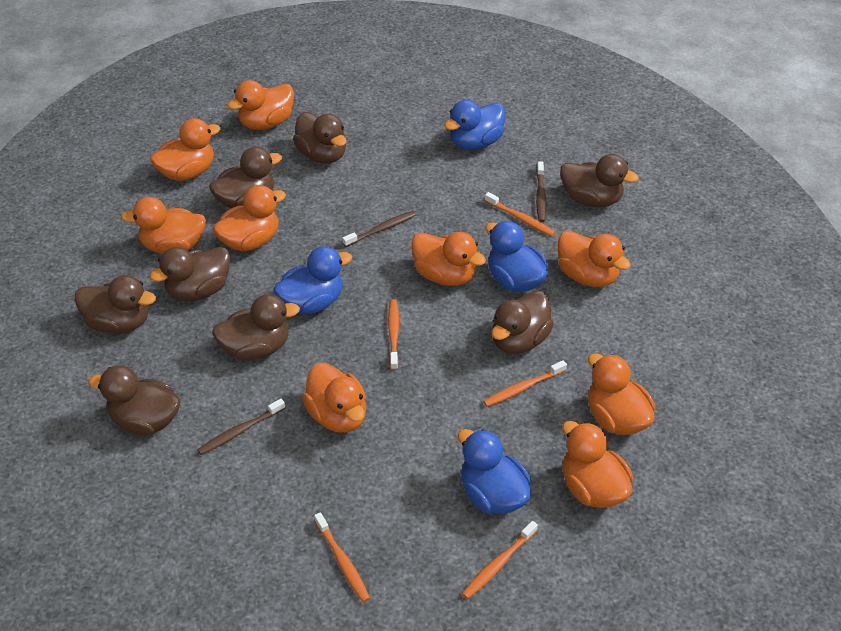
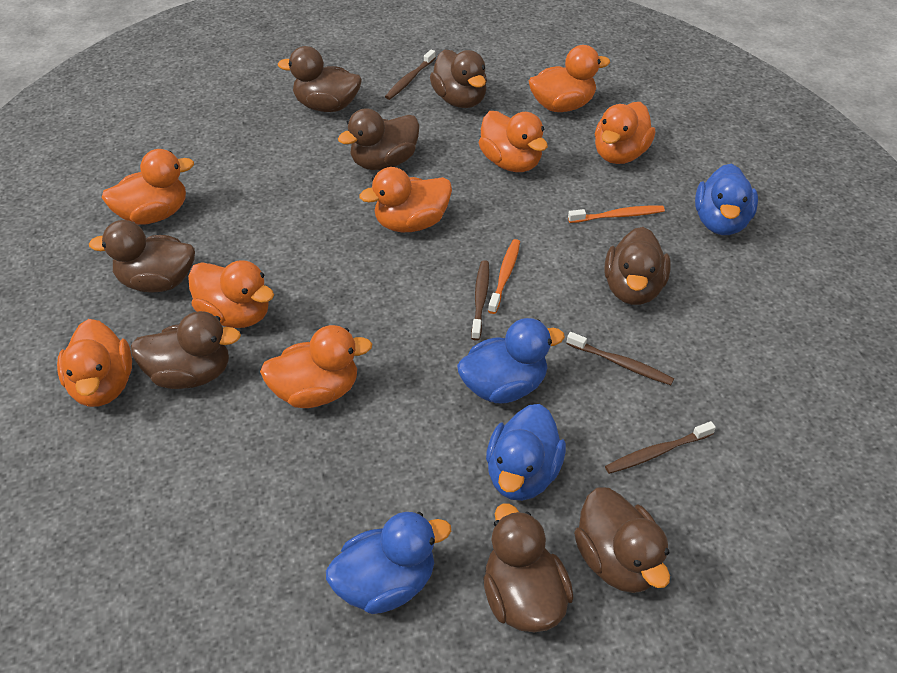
brown toothbrush: [197,399,285,455] [342,211,417,247] [536,162,546,222] = 3 -> [385,50,436,100] [471,260,489,341] [566,332,674,385] [605,421,716,474] = 4
orange duck: [121,197,206,254] [150,118,220,181] [213,185,286,251] [227,80,294,130] [302,363,366,433] [412,232,486,286] [558,230,631,287] [562,421,633,508] [588,353,655,435] = 9 -> [57,319,132,407] [102,149,194,225] [188,260,274,328] [260,325,372,408] [359,167,452,232] [479,111,548,172] [529,45,610,112] [595,102,655,164] = 8
orange toothbrush: [314,512,370,602] [388,299,399,370] [462,521,538,599] [483,360,567,407] [485,192,555,236] = 5 -> [488,239,520,314] [568,206,665,223] = 2

